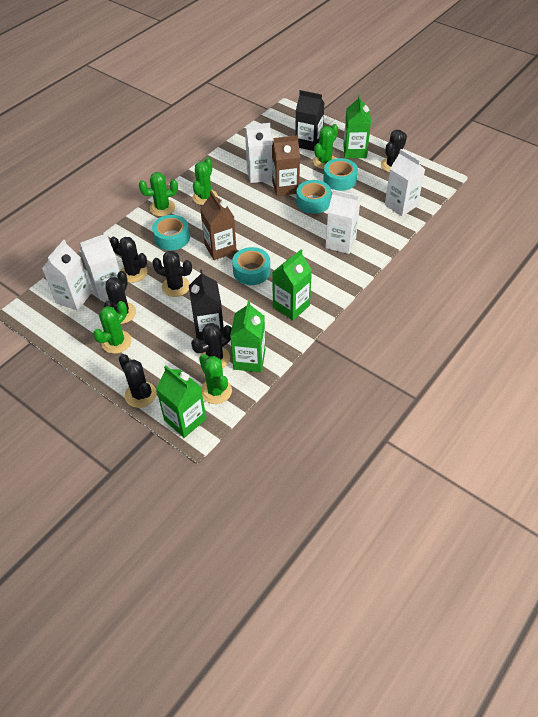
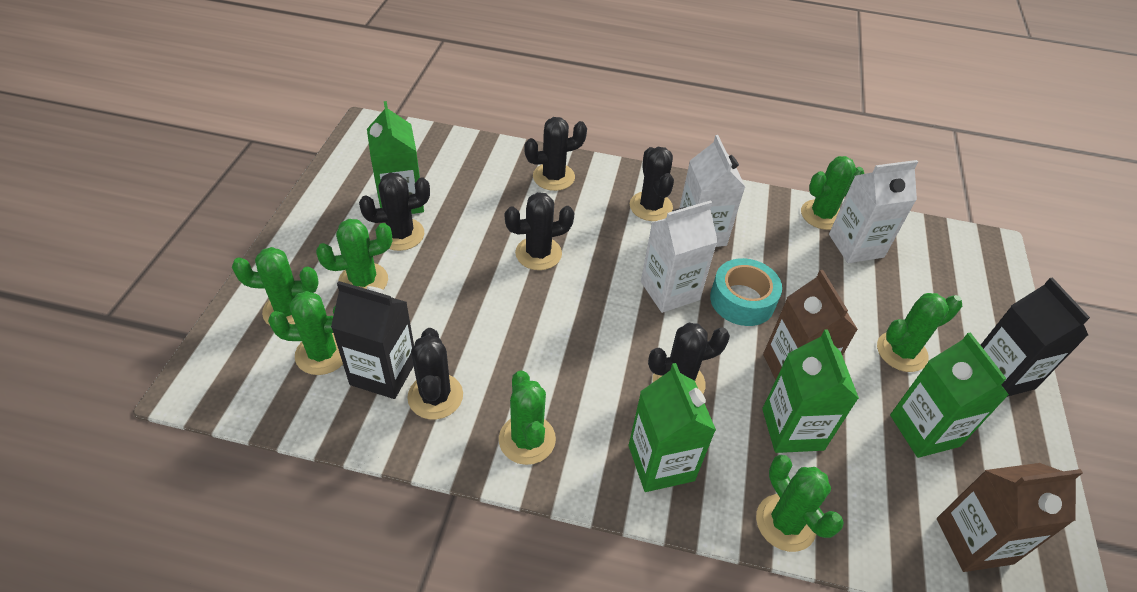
green cactus: [93,301,132,354] [139,172,178,216] [193,158,218,205] [199,354,232,404] [313,124,338,169] = 5 -> [232,247,319,325] [268,291,343,375] [316,219,392,290] [499,370,556,465] [756,455,844,552] [801,156,864,230] [877,293,962,372] = 7
turquoise tape: [152,215,190,251] [232,247,270,285] [296,180,331,214] [323,158,358,191] = 4 -> [710,258,782,326] = 1
white carton: [42,240,92,311] [80,233,119,301] [245,123,272,183] [325,189,360,254] [385,149,425,216] = 5 -> [641,200,718,313] [679,135,745,247] [829,160,918,263] = 3

